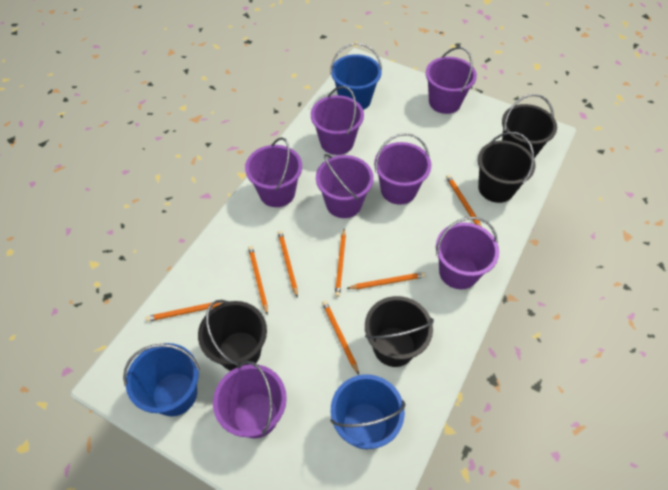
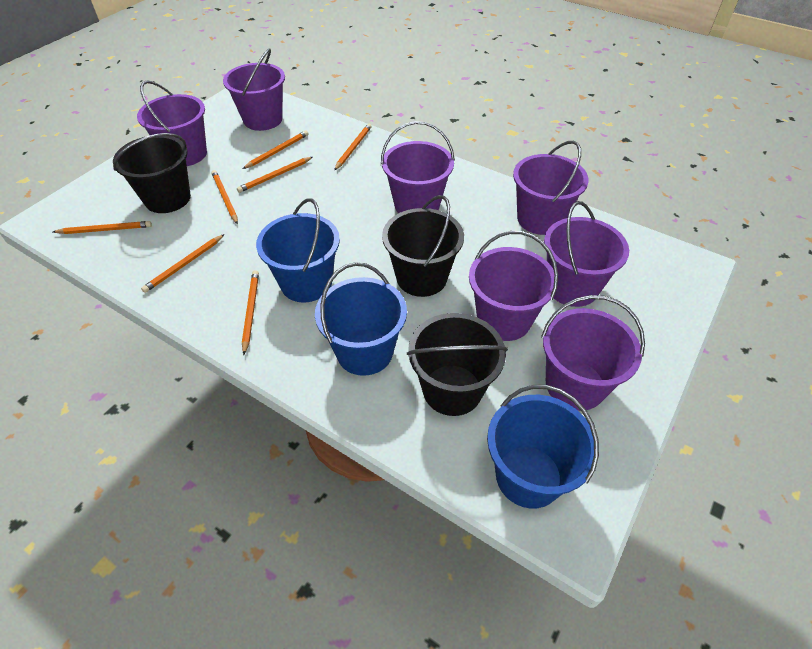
black bucket: [198,300,267,371] [365,296,434,367] [478,132,536,203] [502,94,557,158] = 4 -> [113,133,191,213] [382,195,464,297] [407,313,508,416] = 3

